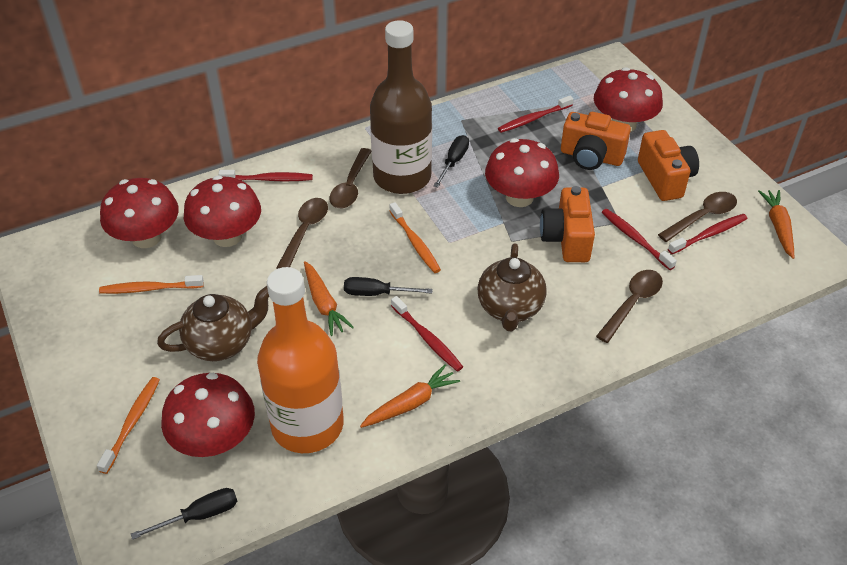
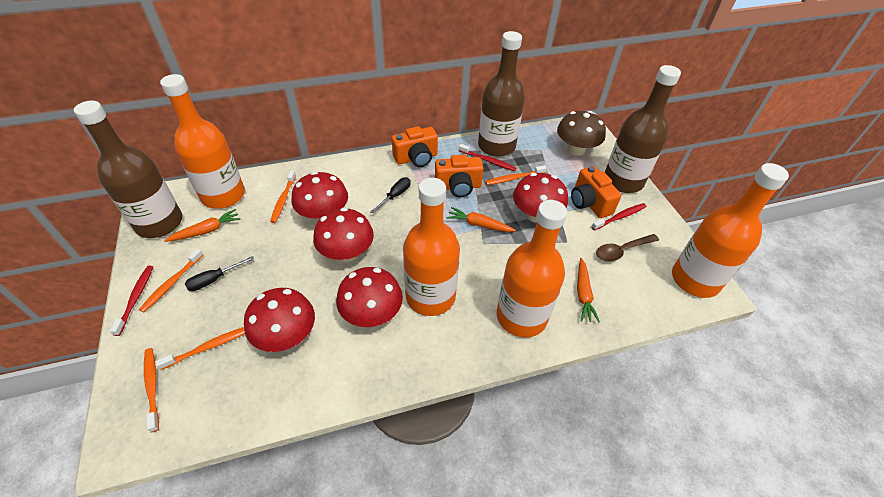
black screwdriver: [131,488,237,540] [344,277,433,296] [434,135,469,187] = 3 -> [185,256,254,291] [371,177,410,214] = 2
brown bottle: [370,20,432,194] = 1 -> [74,101,182,238] [478,31,525,157] [605,65,681,193] = 3
brown mushroom: none = 0 -> [557,111,606,156] = 1
brown spoon: [276,198,328,269] [329,148,372,208] [596,270,663,343] [658,192,737,242] = 4 -> [596,234,659,262] = 1
brown teapot: [157,286,269,361] [478,243,547,331] = 2 -> none = 0
orange bottle: [257,267,344,453] = 1 -> [160,74,245,209] [403,178,460,316] [497,200,567,338] [672,163,789,298] = 4
orange toothbrush: [97,377,160,474] [99,275,204,294] [390,202,441,273] = 3 -> [139,249,203,313] [144,348,159,433] [156,327,245,370] [270,170,296,223] [485,165,547,185] = 5
red toothbrush: [219,170,313,181] [391,296,463,371] [498,96,573,133] [602,209,677,270] [668,214,748,254] = 5 -> [110,266,153,336] [459,144,516,171] [591,203,647,231] = 3

